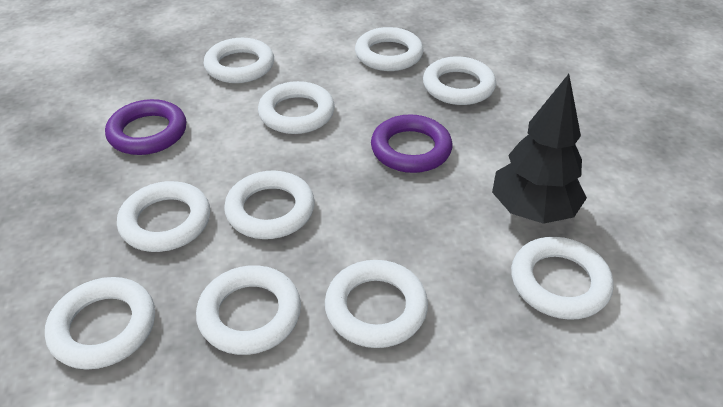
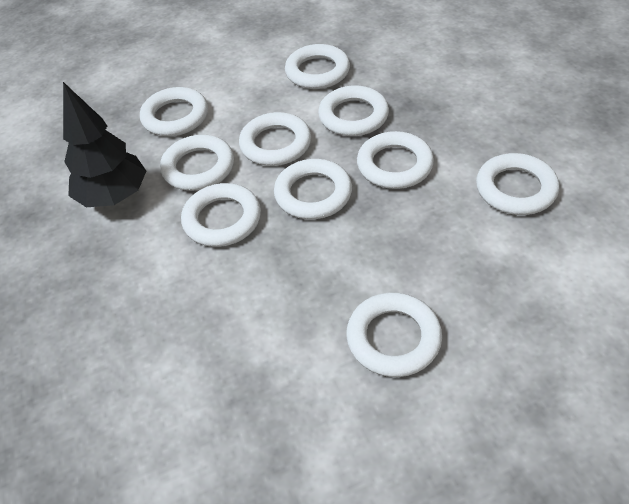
purple ring: [105,99,186,155] [371,114,452,173] = 2 -> none = 0

